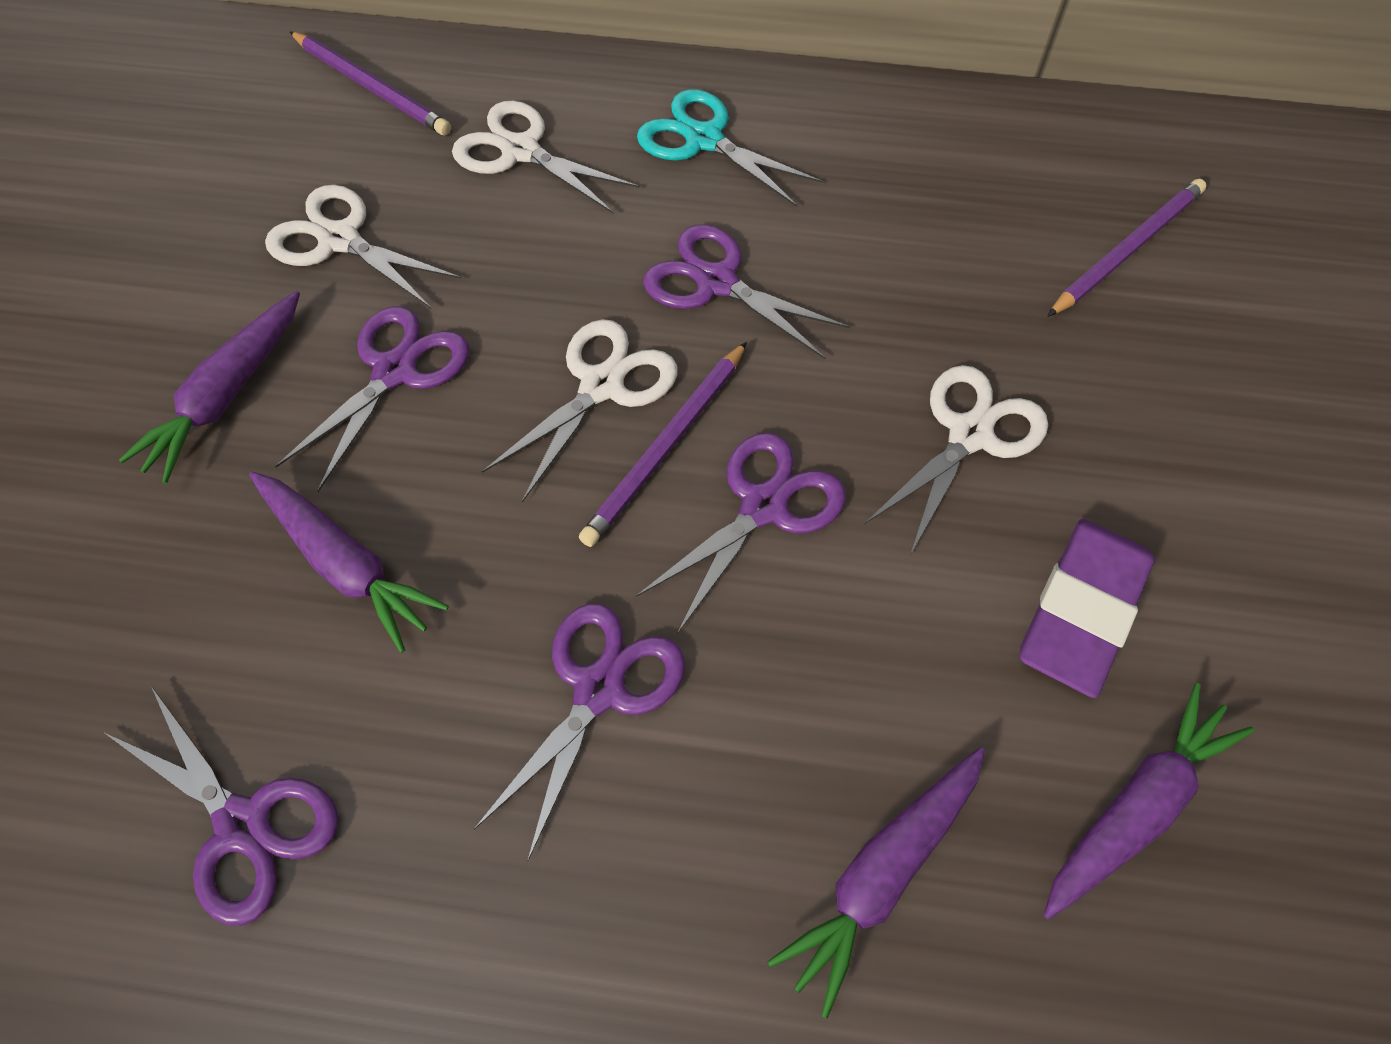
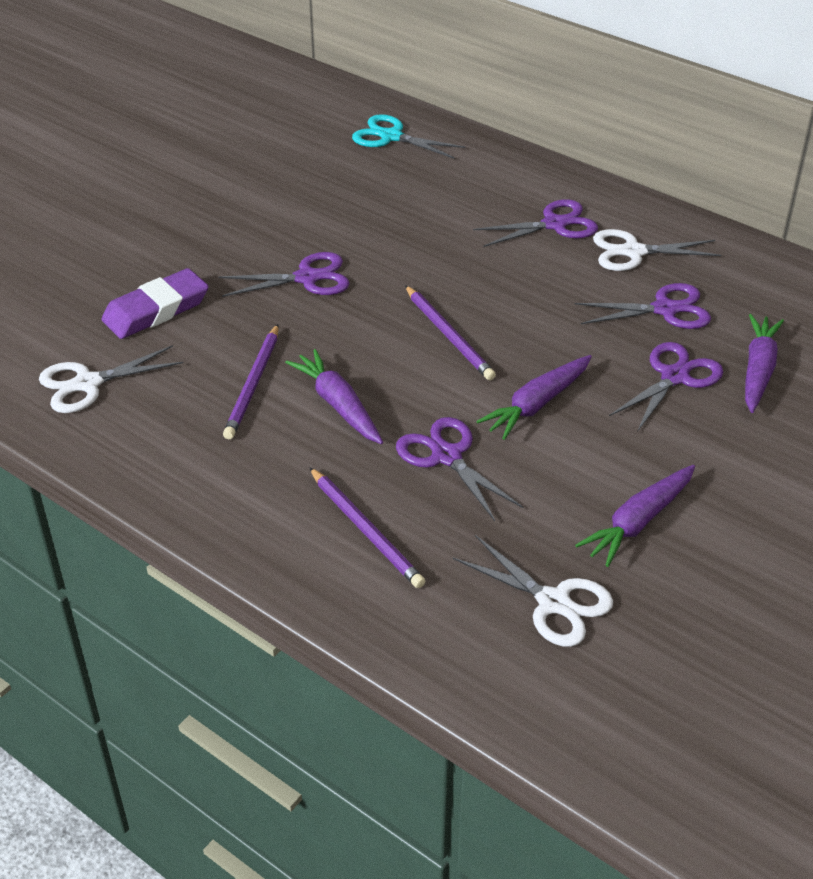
white scissors: [265,185,462,308] [452,101,640,214] [482,319,678,503] [864,365,1049,555] = 4 -> [39,345,183,413] [453,535,613,647] [593,229,721,271] = 3

